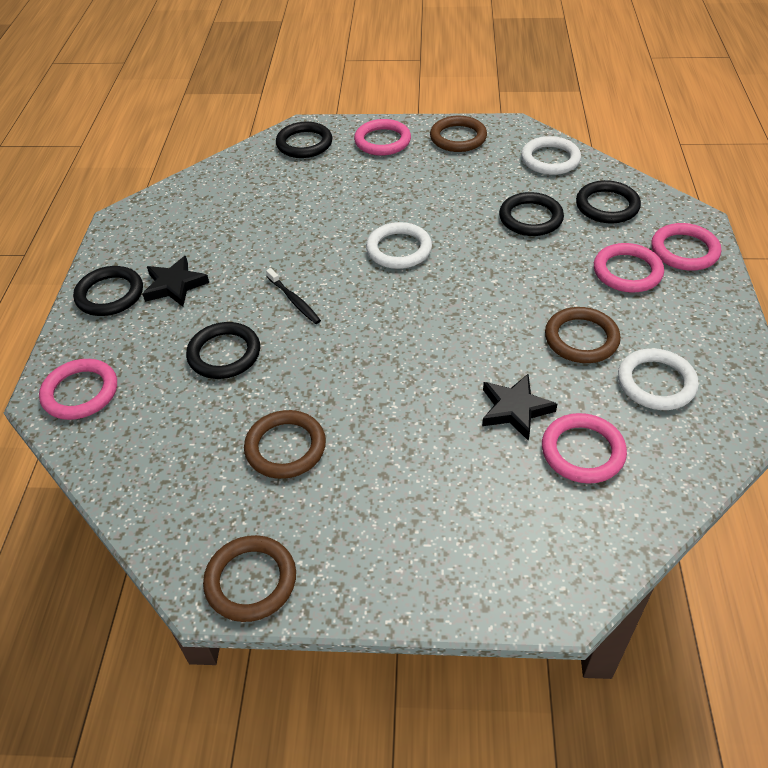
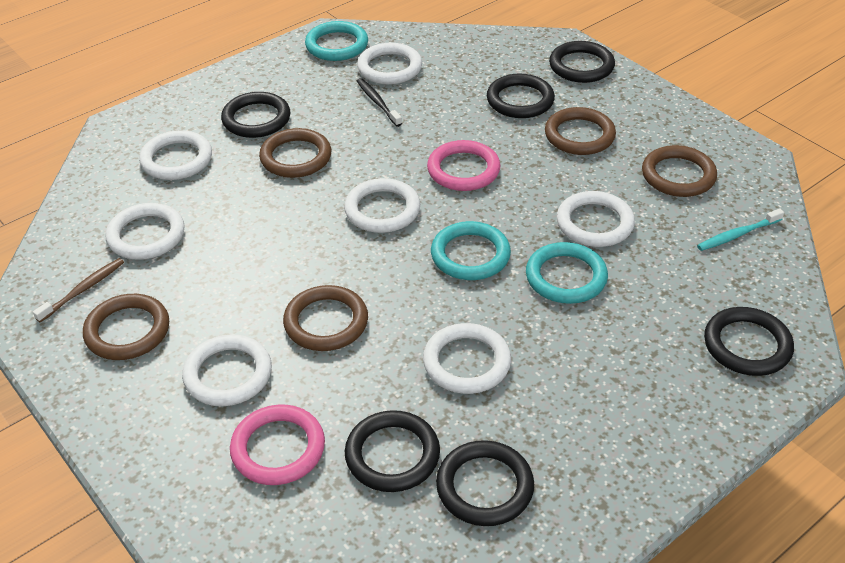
black ring: [73,266,143,316] [186,322,260,379] [276,122,332,158] [499,192,564,236] [576,180,641,224] = 5 -> [221,92,290,138] [345,410,440,492] [436,440,534,526] [487,74,555,118] [549,41,615,83] [704,307,794,376] = 6
black star: [142,256,209,307] [482,374,557,441] = 2 -> none = 0
brown ring: [203,535,296,622] [244,410,326,479] [430,116,487,152] [545,307,621,363] = 4 -> [83,294,169,360] [259,128,331,178] [283,285,368,351] [545,107,616,155] [642,145,717,197] = 5
brown toothbrush: none = 0 -> [33,258,124,322] = 1
pink ring: [39,359,117,420] [354,119,411,156] [542,413,627,484] [594,243,664,293] [651,223,721,271] = 5 -> [230,405,325,485] [427,140,501,191] = 2
turquoise ring: none = 0 -> [305,21,368,61] [431,221,511,280] [526,242,608,304] = 3
turquoise toothbrush: none = 0 -> [697,208,784,251] = 1
white ring: [366,222,432,269] [521,136,581,175] [618,348,699,410] = 3 -> [105,203,185,260] [139,130,212,180] [182,335,272,406] [344,178,420,233] [357,43,422,85] [423,323,511,394] [557,191,635,247] = 7

